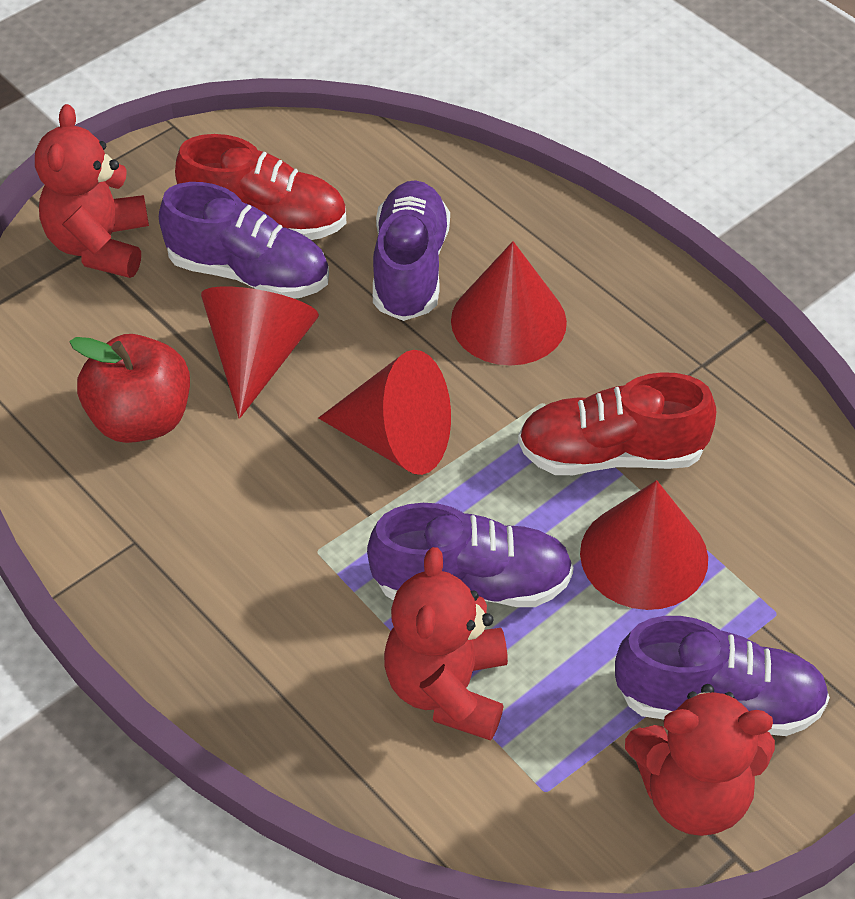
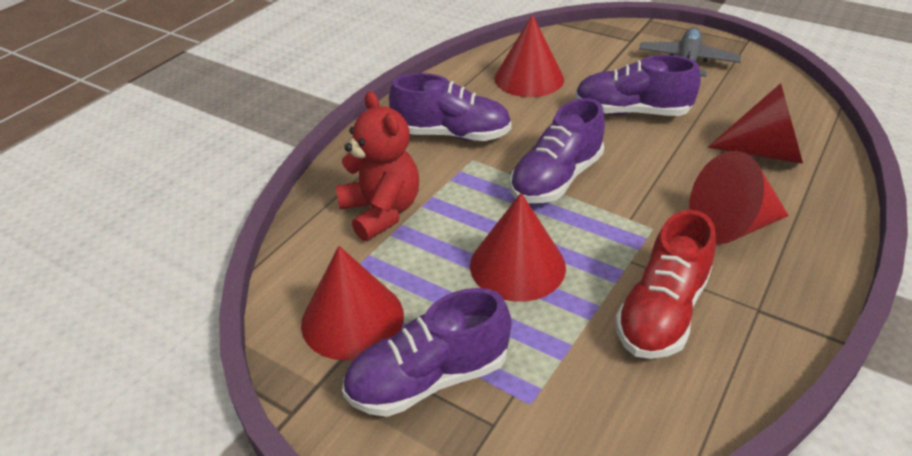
grey plane: none = 0 -> [639,27,741,77] = 1
red apple: [69,334,190,443] = 1 -> none = 0
red cone: [201,287,319,419] [318,350,451,475] [451,241,567,366] [580,480,708,610] = 4 -> [301,246,404,361] [470,193,566,302] [495,14,564,97] [689,151,789,244] [708,83,803,164] = 5
red shoe: [175,134,346,240] [518,372,716,475] = 2 -> [615,210,716,359] = 1
red teddy bear: [35,104,149,278] [384,547,508,741] [625,684,775,836] = 3 -> [336,91,419,241] = 1

